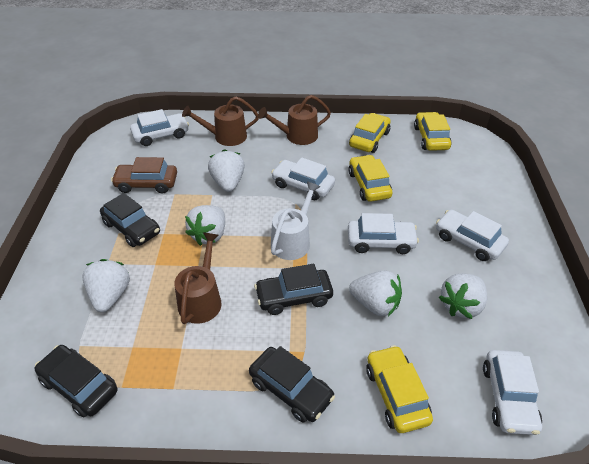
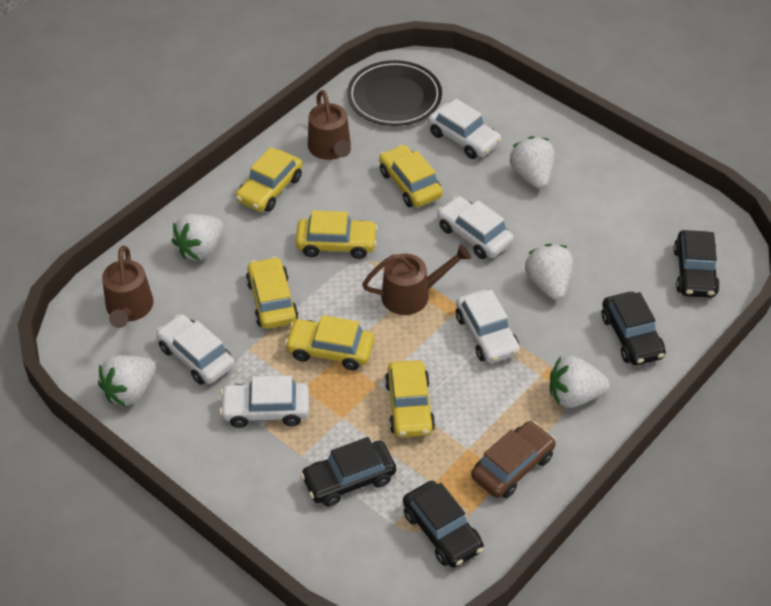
black plate: none = 0 -> [347,60,442,126] = 1
white watering can: [271,181,320,260] = 1 -> none = 0
yellow car: [348,155,392,202] [349,113,391,153] [366,345,433,433] [414,112,452,151] = 4 -> [236,147,303,212] [246,257,298,329] [285,315,374,370] [295,211,378,259] [379,145,443,207] [385,360,435,438] = 6

